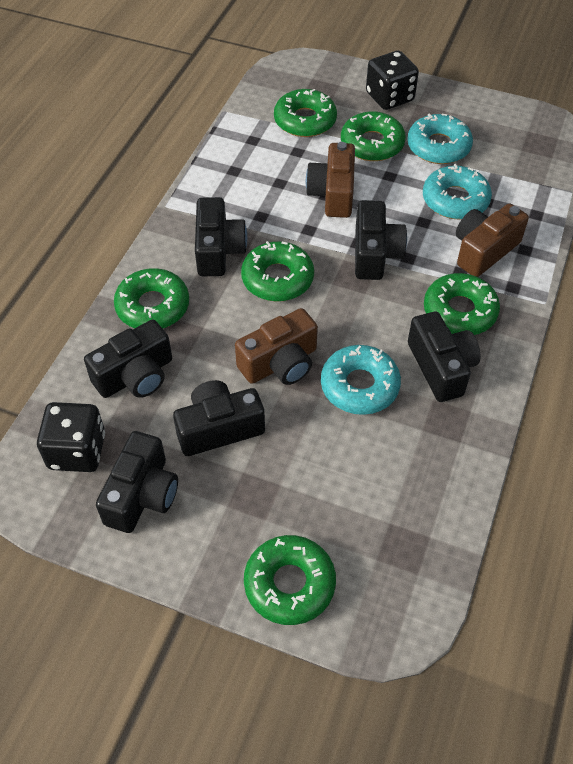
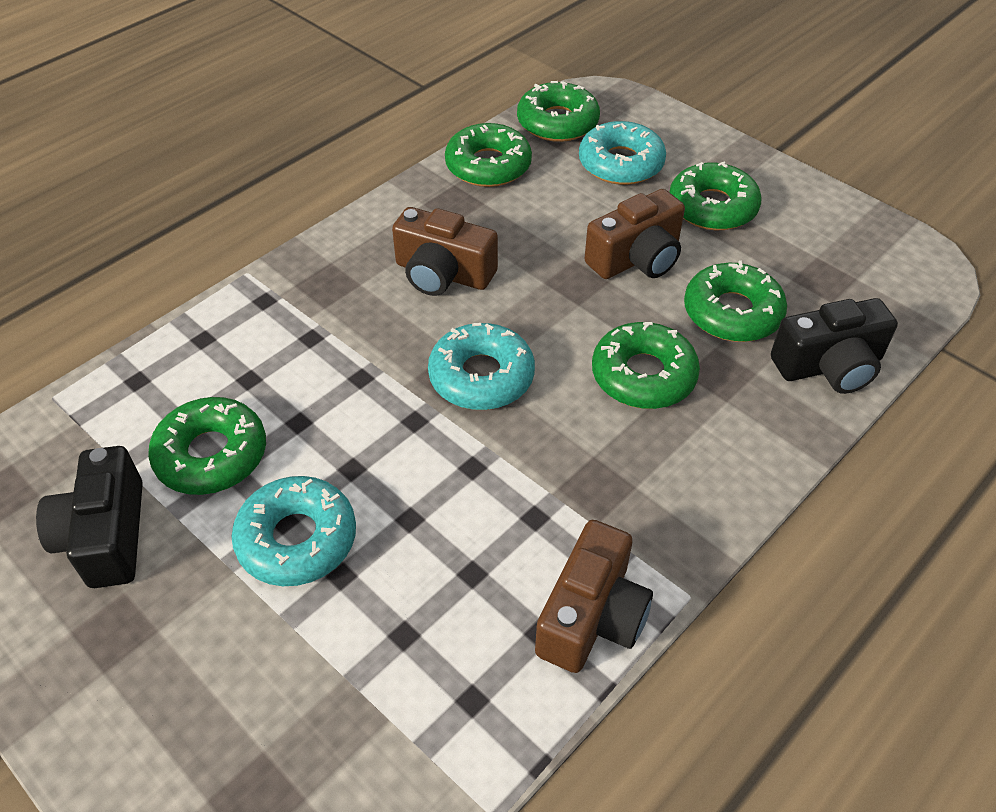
black camera: [84,320,172,398] [96,431,178,533] [173,380,265,456] [195,197,247,276] [355,200,407,280] [408,311,480,402] = 6 -> [36,446,143,588] [771,298,898,394] = 2
black dice: [37,402,105,472] [366,51,419,110] = 2 -> none = 0

